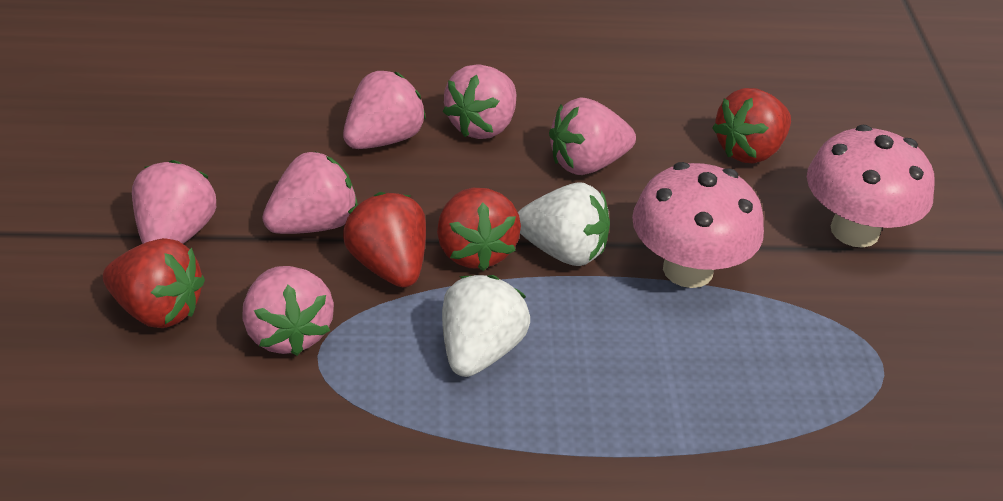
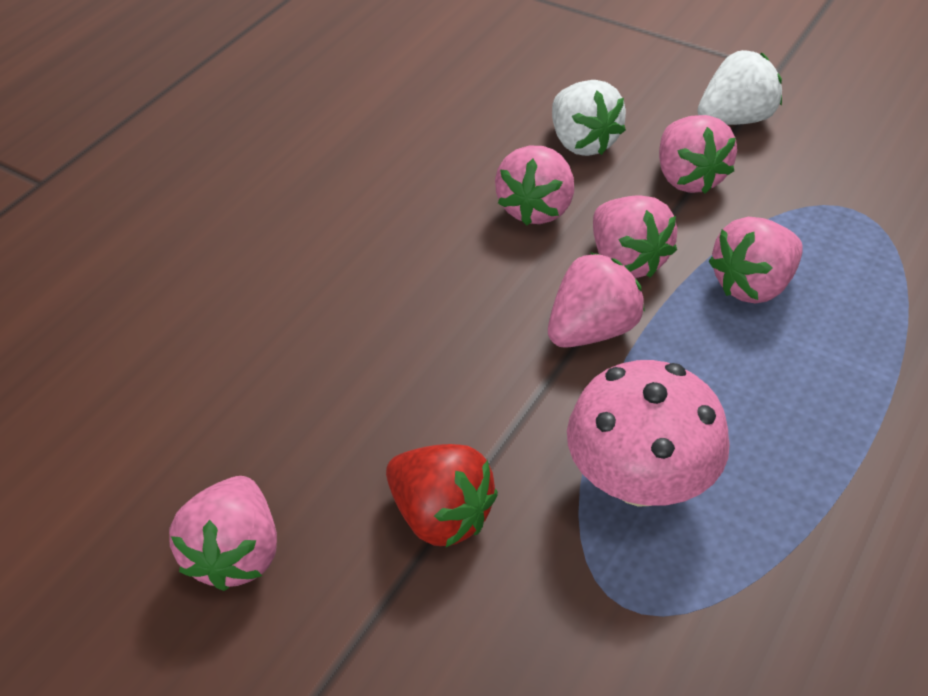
pink mushroom: [632,162,764,288] [807,125,935,248] = 2 -> [567,360,730,507] = 1
red strawberry: [103,238,205,328] [343,192,426,288] [437,188,521,271] [712,88,791,164] = 4 -> [386,444,498,547] = 1

